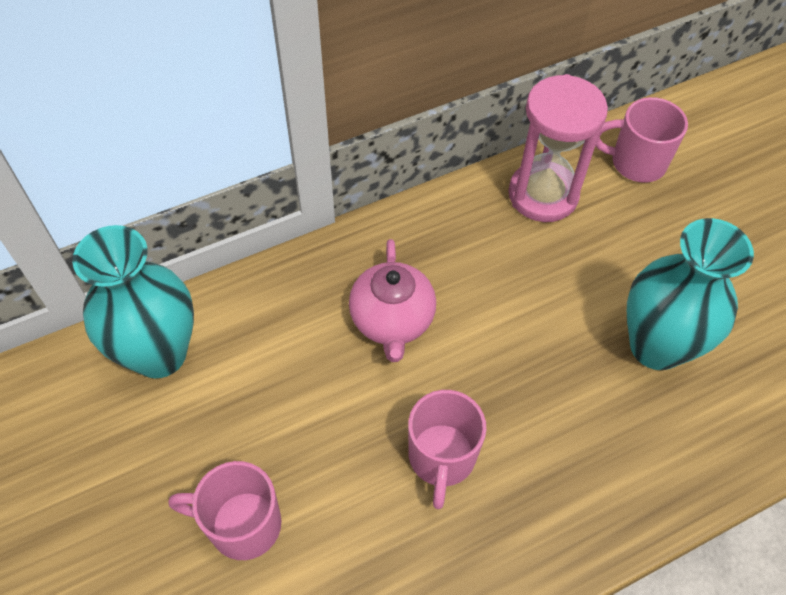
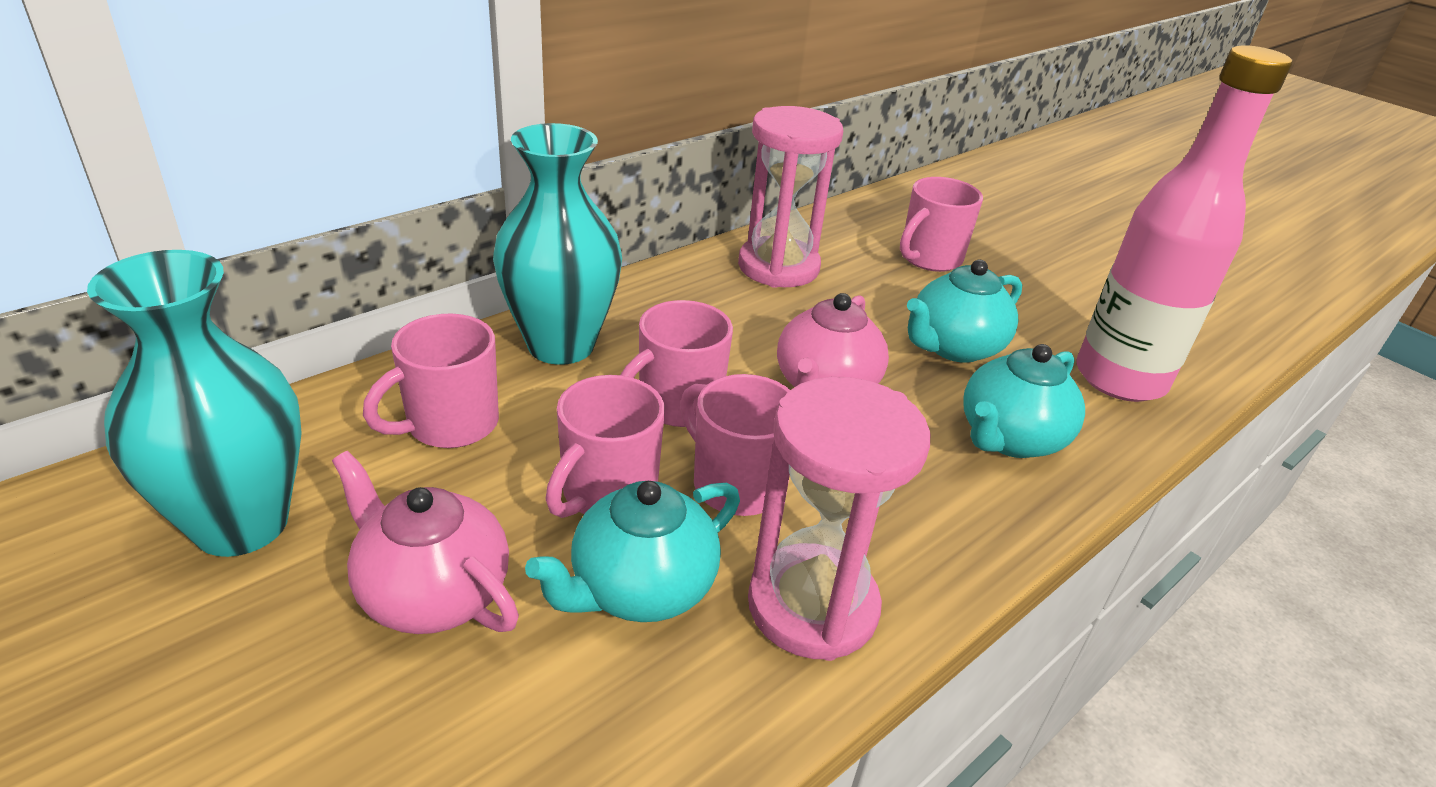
pink bottle: none = 0 -> [1077,45,1292,402] = 1
pink hourglass: [508,74,608,222] = 1 -> [738,106,843,288] [748,376,930,661] = 2
pink mug: [168,461,281,560] [408,390,486,509] [595,97,688,183] = 3 -> [363,314,499,448] [546,375,665,518] [621,300,733,427] [680,374,790,516] [900,177,983,272] = 5
pink teapot: [349,239,436,362] = 1 -> [332,451,519,634] [777,293,889,387] = 2
turquoise teapot: none = 0 -> [525,481,740,622] [907,259,1022,363] [963,344,1085,458] = 3

